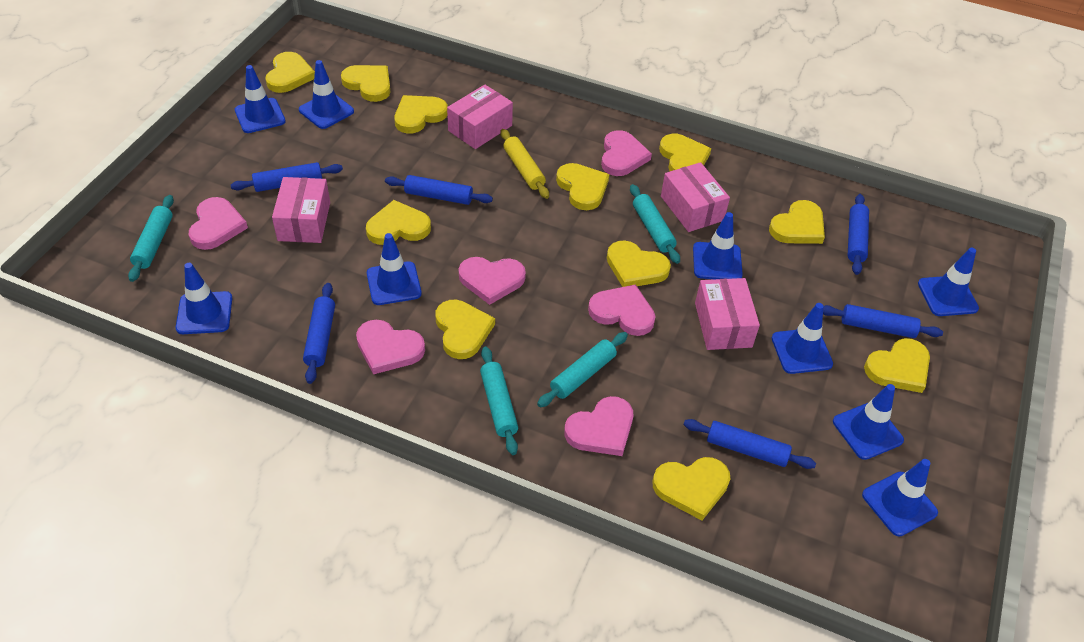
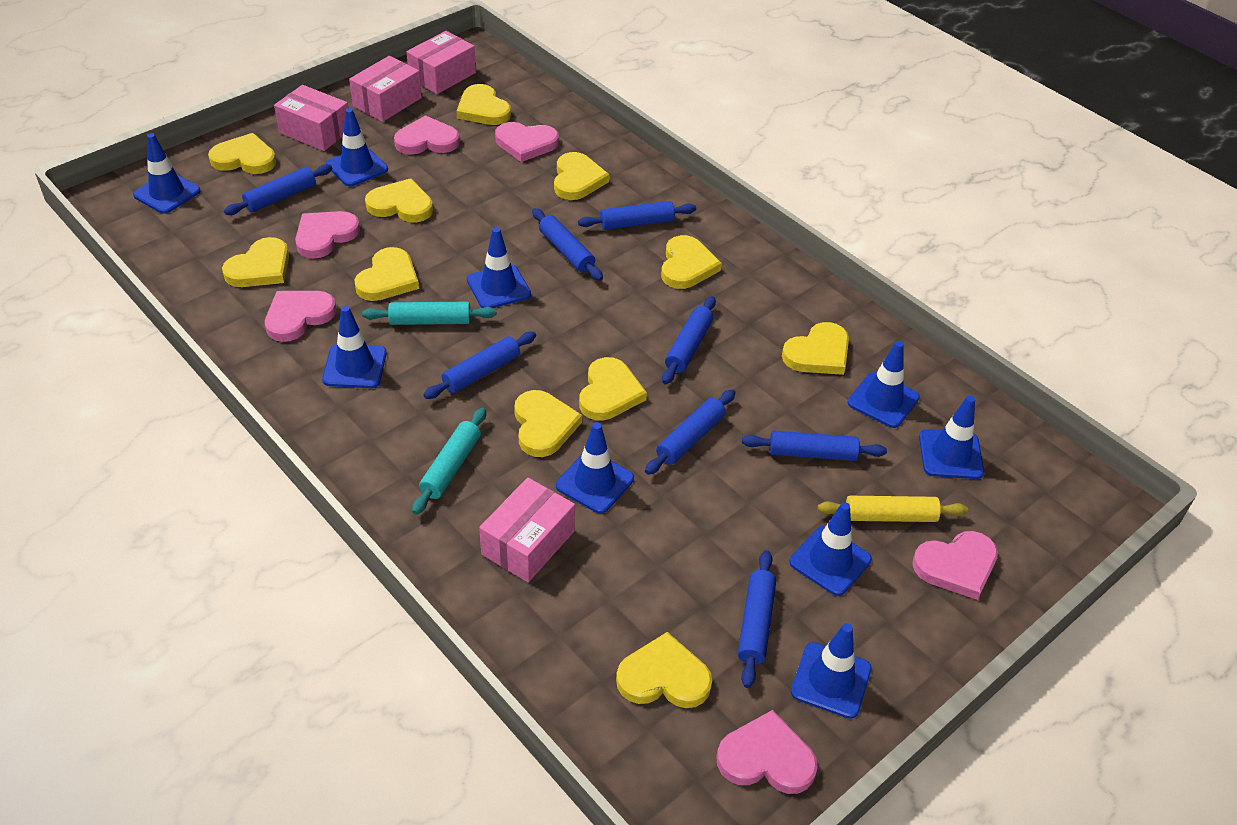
blue rolling pin: [231,162,343,192] [303,283,335,384] [385,175,493,205] [684,419,816,469] [823,304,943,338] [848,194,869,275] = 6 -> [224,164,333,215] [423,332,536,399] [532,208,603,281] [578,201,696,230] [645,389,735,475] [662,296,716,384] [738,550,776,688] [742,431,887,461] = 8
turquoise rolling pin: [128,195,174,282] [480,347,518,455] [537,332,628,407] [630,184,680,264] = 4 -> [362,302,496,325] [412,408,486,515] = 2

